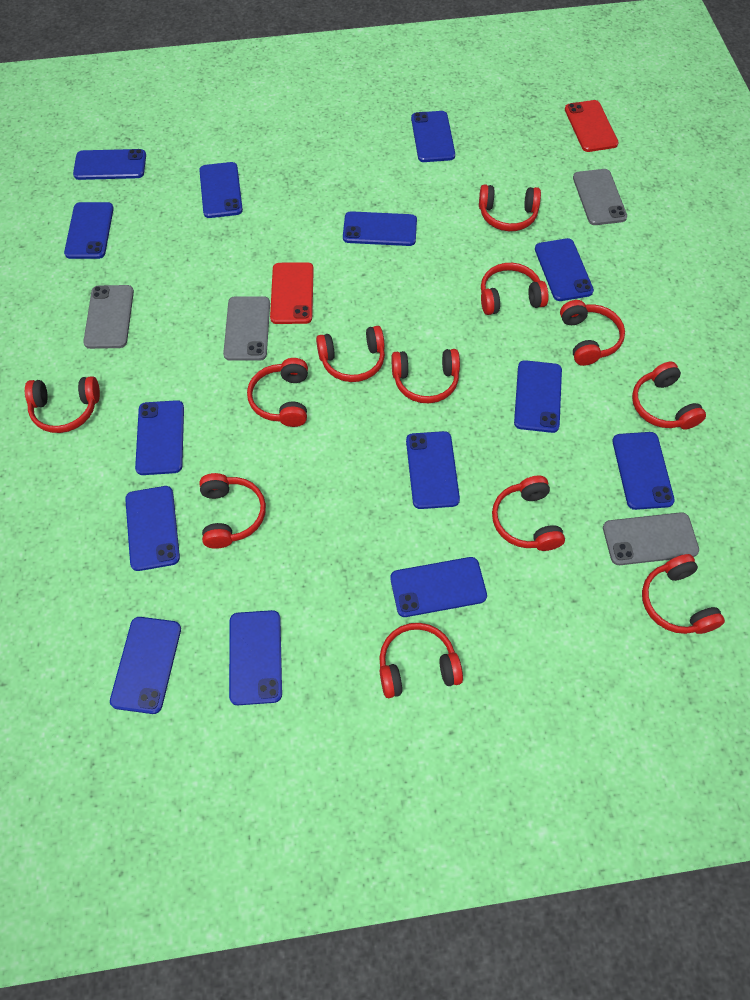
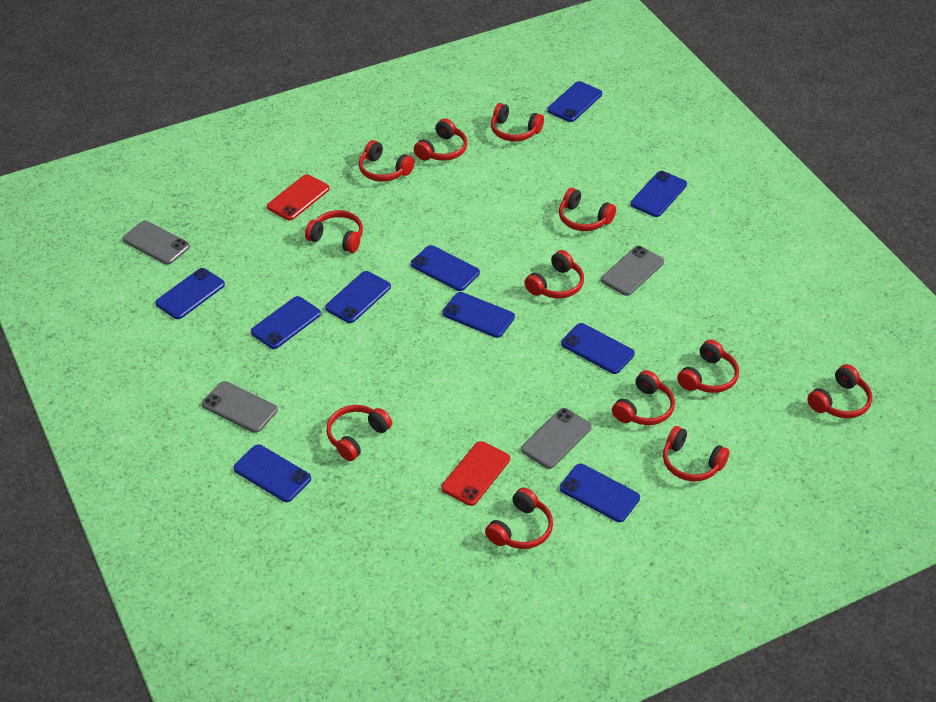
blue phone: [64,202,114,259] [73,149,146,180] [110,617,181,714] [125,486,180,571] [135,400,184,475] [199,162,243,218] [229,610,282,705] [343,211,417,246] [390,557,487,617] [406,431,460,509] [411,111,455,162] [514,360,562,433] [535,238,594,301] [612,432,675,510] = 14 -> [155,268,225,319] [233,444,311,502] [251,296,321,349] [325,271,391,323] [411,245,480,291] [442,292,515,338] [547,81,602,122] [560,464,640,522] [561,323,635,374] [630,171,687,217] = 10

